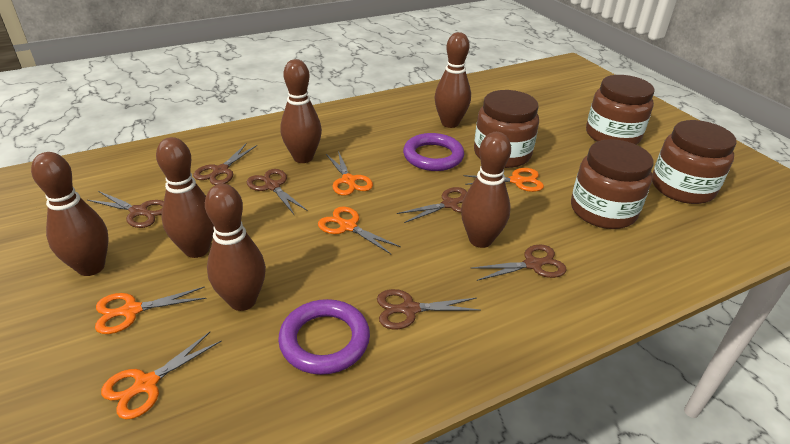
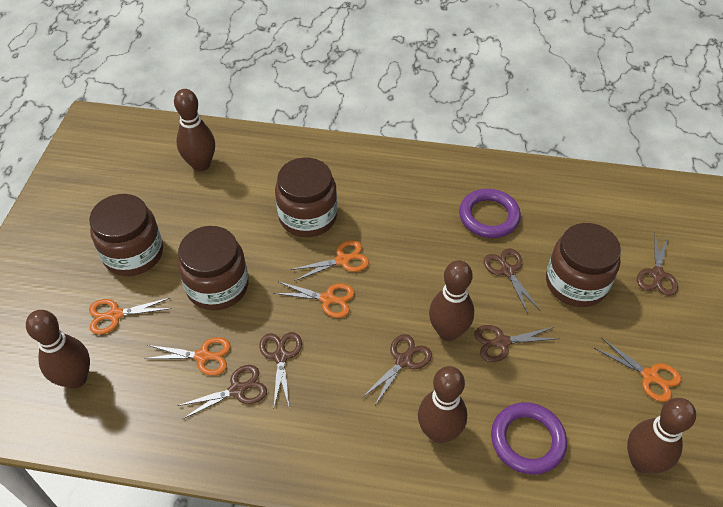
brown bowling pin: [31,152,108,276] [156,137,214,258] [205,184,266,311] [280,59,322,163] [434,32,471,128] [461,132,511,248] = 6 -> [26,310,90,389] [174,89,215,172] [418,366,467,443] [429,260,474,341] [627,398,696,473] = 5

